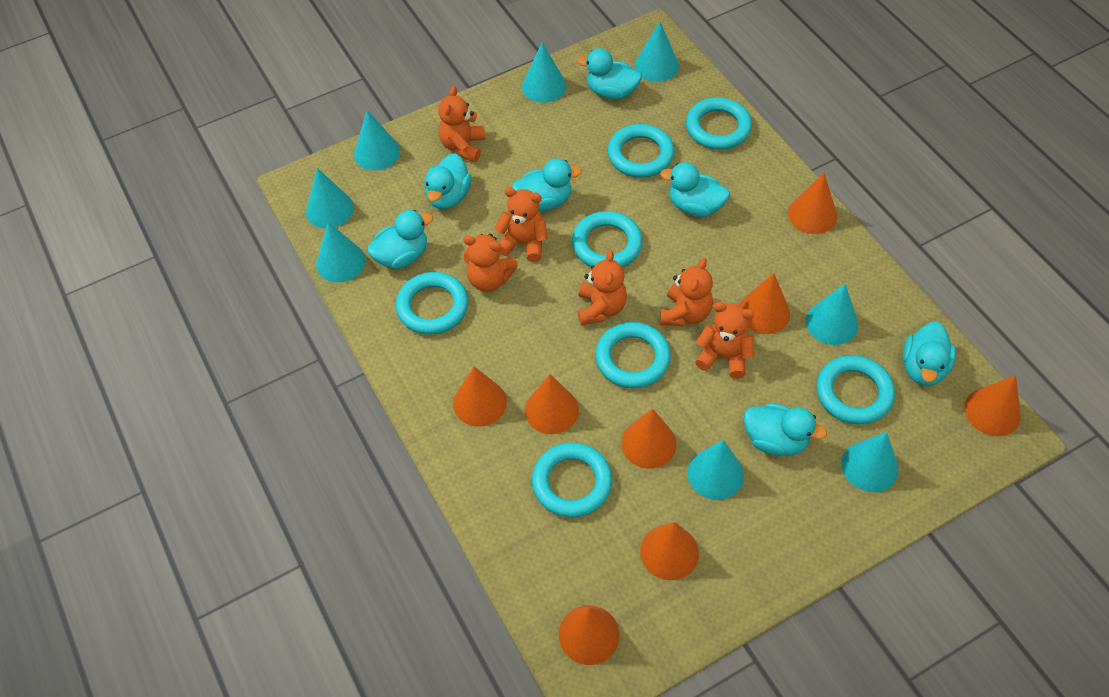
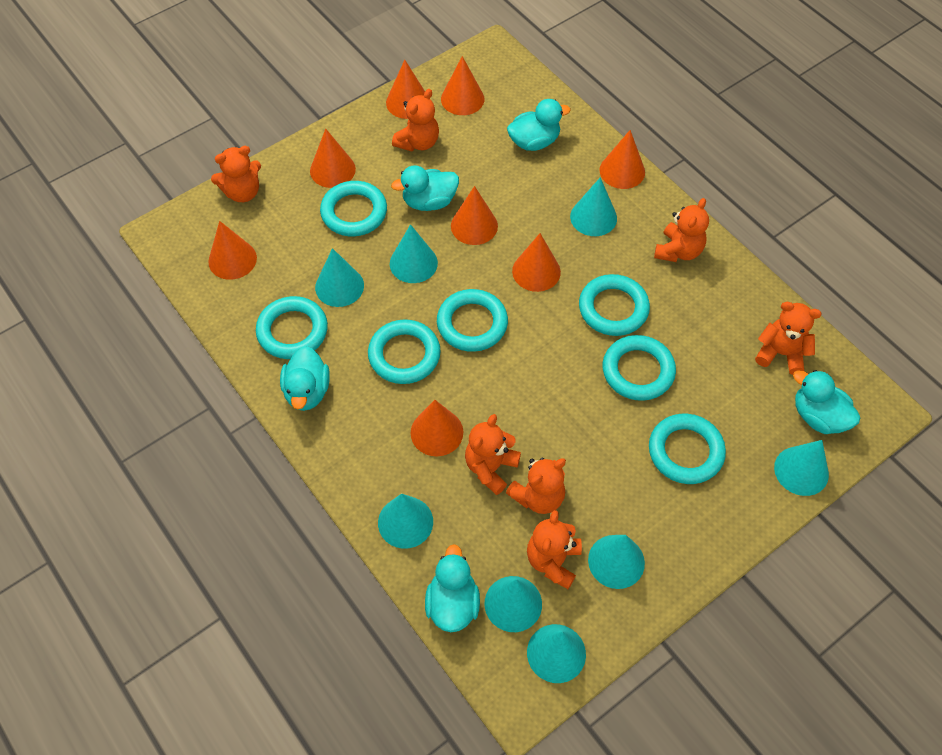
orange teddy bear: [438,86,485,162] [463,234,518,292] [494,187,548,262] [578,250,627,325] [660,258,713,326] [695,302,754,379] = 6 -> [211,146,261,202] [392,89,439,152] [465,414,521,495] [506,457,566,514] [527,510,582,589] [654,198,709,262] [755,302,822,375] = 7
turquoise duck: [367,210,433,269] [424,153,472,209] [512,158,582,211] [577,48,642,100] [660,162,730,217] [744,403,827,456] [903,322,956,386] = 7 -> [280,346,330,411] [391,165,459,211] [425,544,480,632] [507,99,571,151] [793,370,860,434] = 5

